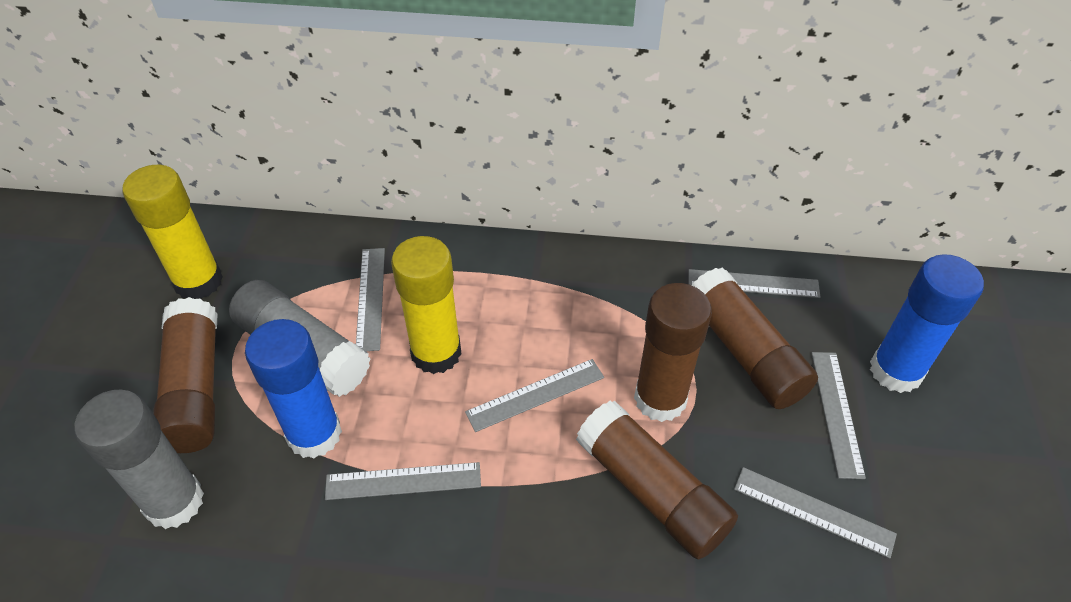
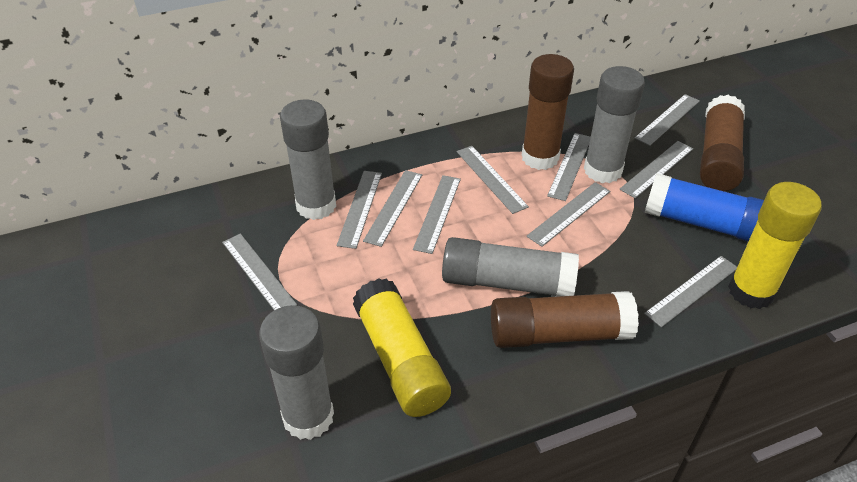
blue glue stick: [245,319,342,459] [870,254,984,393] = 2 -> [645,173,764,241] = 1
brown glue stick: [153,297,217,453] [576,401,738,559] [634,283,712,422] [692,267,818,409] = 4 -> [491,291,639,348] [522,54,574,170] [700,95,745,191] = 3
grey glue stick: [75,389,204,529] [229,280,371,397] = 2 -> [259,305,334,440] [280,99,336,220] [442,237,579,297] [584,66,645,183] = 4
grey ruler: [325,462,481,500] [356,248,385,351] [465,359,604,432] [689,269,820,298] [734,467,897,558] [811,352,866,479] = 6 -> [222,234,297,310] [337,171,382,249] [363,170,422,247] [413,175,461,254] [457,146,529,214] [526,182,610,247] [547,133,591,201] [620,141,693,198] [635,94,700,146] [644,256,737,327] = 10

